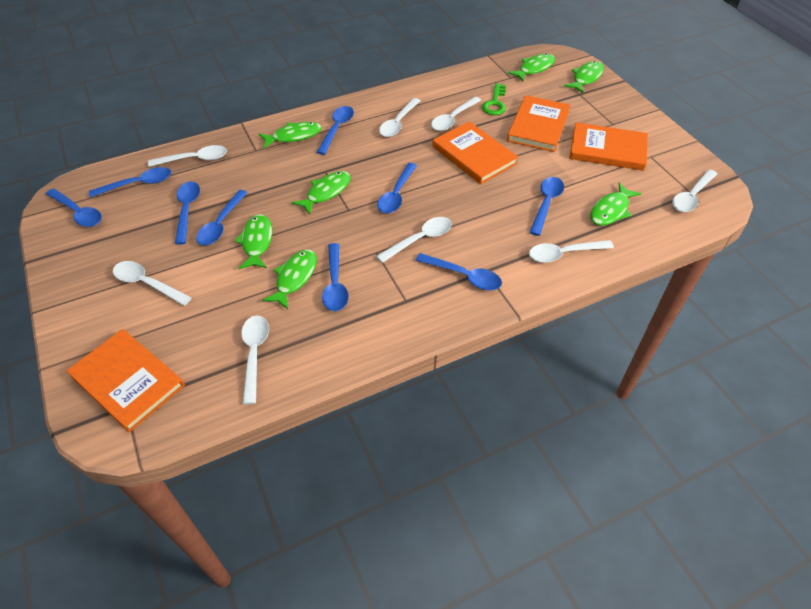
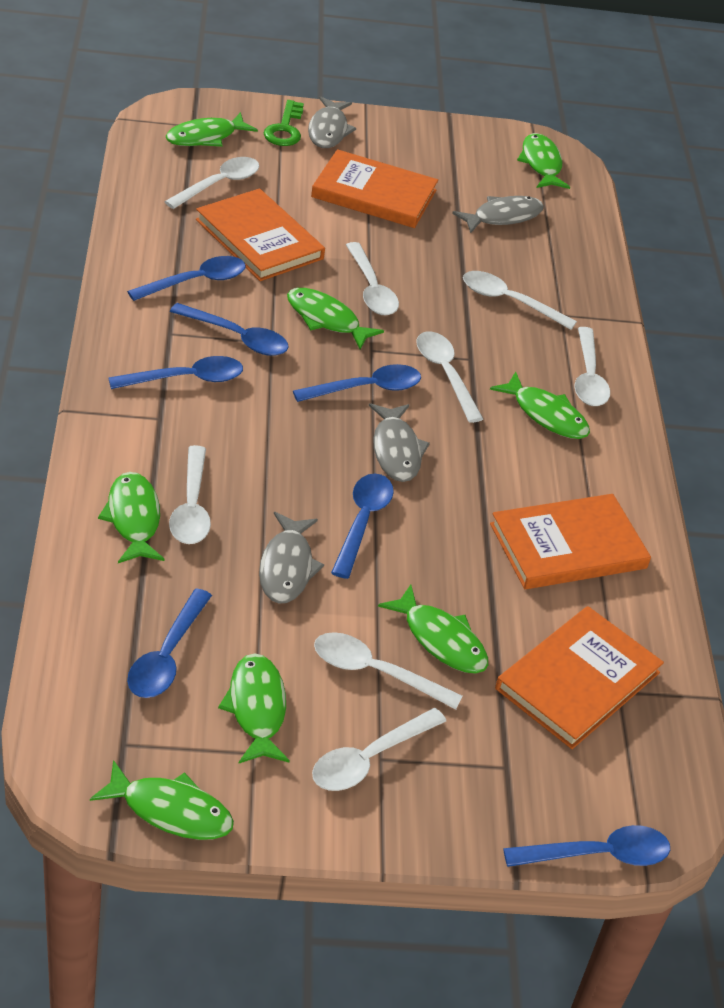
blue spoon: [46,188,102,227] [89,167,171,197] [175,182,200,245] [196,190,248,245] [317,106,354,155] [322,243,349,311] [377,163,417,213] [416,253,502,290] [530,177,564,236] = 9 -> [108,356,243,389] [127,256,246,301] [127,588,212,698] [170,303,289,356] [293,364,421,402] [331,473,394,579] [503,825,670,867] = 7
green fish: [235,214,272,269] [259,122,322,148] [262,250,317,309] [291,171,351,215] [508,53,555,82] [564,61,604,93] [590,182,641,226] = 7 -> [90,760,234,840] [98,472,165,563] [166,112,258,147] [218,653,290,764] [287,288,384,350] [378,585,488,673] [490,372,590,439] [517,133,570,189] = 8
grey fish: none = 0 -> [259,512,324,604] [308,96,356,148] [369,403,430,482] [452,196,544,233] = 4

